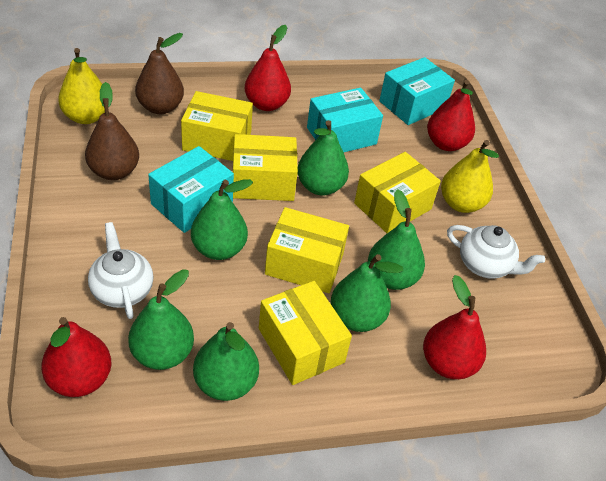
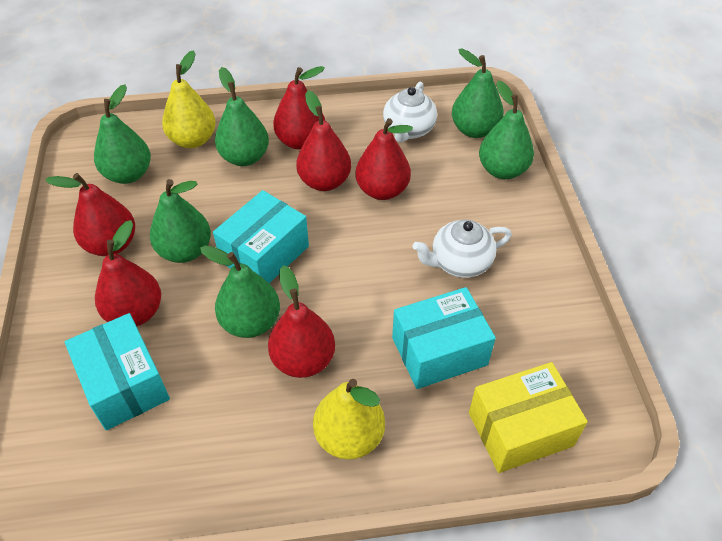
brown pear: [85,82,139,180] [135,33,184,114] = 2 -> none = 0
red pear: [41,317,112,397] [245,25,291,111] [423,275,486,379] [427,80,475,151] = 4 -> [45,173,135,256] [95,220,161,326] [268,265,335,378] [273,66,325,150] [296,90,351,191] [355,118,413,200] = 6
yellow box: [181,91,253,161] [233,134,298,201] [259,281,352,385] [265,207,349,293] [354,152,441,233] = 5 -> [469,362,588,473] = 1

